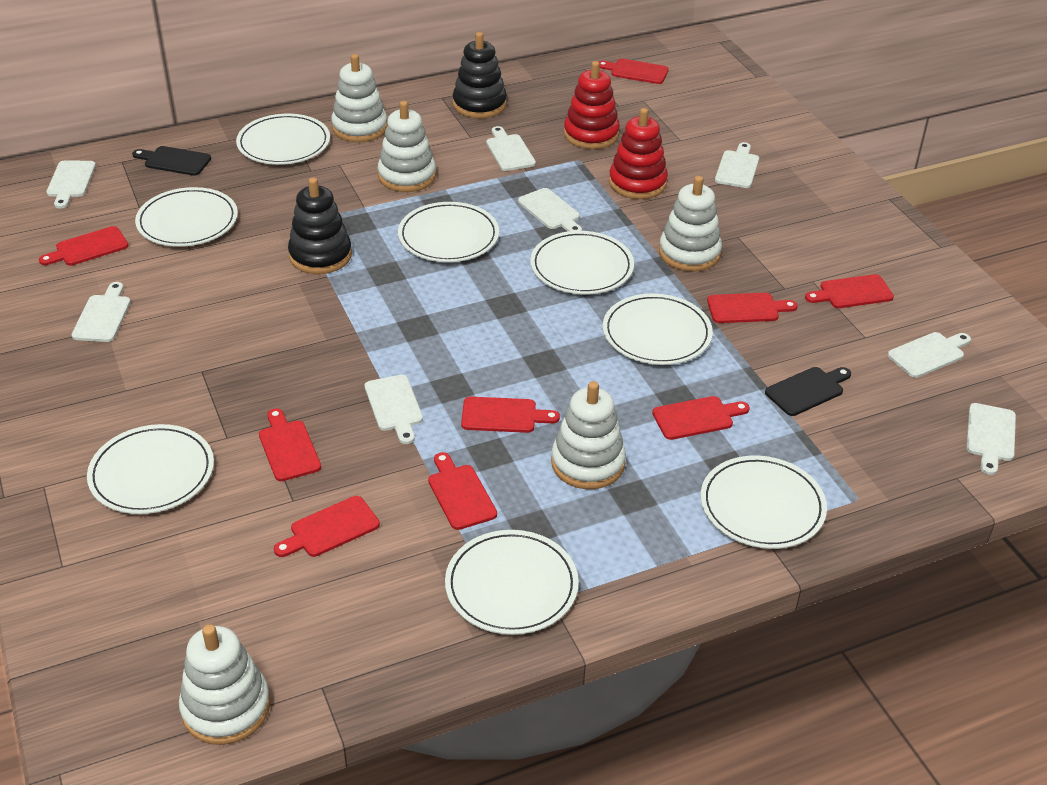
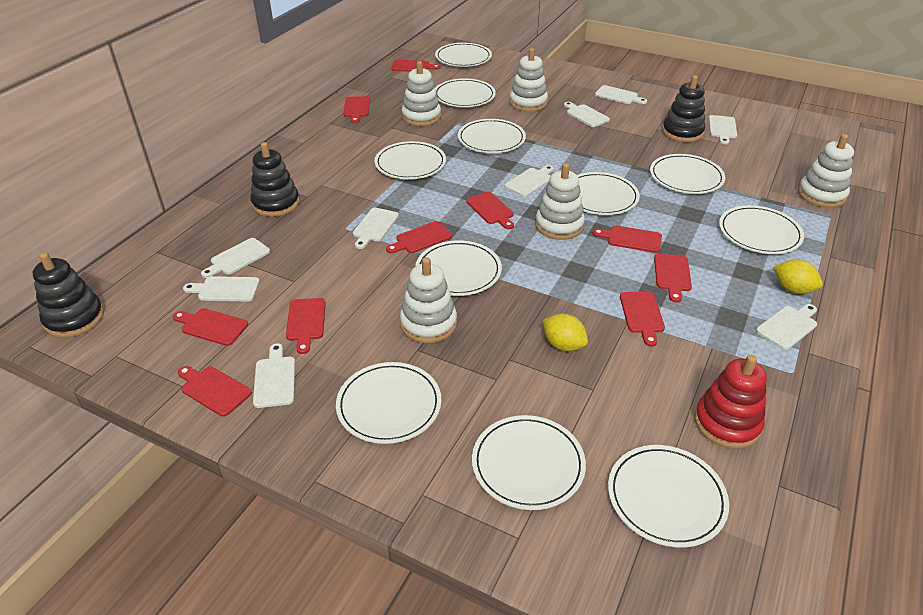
black cutting board: [132,146,211,176] [765,367,851,416] = 2 -> none = 0
black stacking toy: [288,177,352,274] [453,32,507,118] = 2 -> [32,252,104,338] [251,142,299,217] [662,75,705,142] = 3
red cutting board: [39,226,128,266] [259,408,321,481] [274,496,380,557] [428,452,497,530] [461,397,560,433] [599,59,669,84] [652,396,750,440] [707,293,798,323] [805,274,894,308] = 9 -> [173,308,248,346] [178,366,252,417] [286,298,326,354] [343,96,370,123] [386,221,452,253] [392,60,440,72] [466,192,514,229] [593,225,662,253] [620,292,665,347] [654,254,692,302] = 10
red stacking toy: [564,61,620,149] [609,108,668,199] = 2 -> [694,355,767,449] = 1
white cutting board: [47,161,96,208] [72,282,131,342] [365,375,423,444] [486,126,536,171] [518,188,582,231] [715,142,759,188] [888,332,971,378] [966,403,1016,475] = 8 -> [183,276,260,302] [201,238,270,278] [253,343,295,408] [353,208,399,249] [505,165,554,197] [564,102,610,127] [595,85,647,104] [709,115,737,145] [756,304,817,350] = 9
white plate: [87,424,214,514] [135,187,238,247] [236,114,330,165] [398,202,499,262] [445,530,579,635] [530,231,634,294] [603,293,713,365] [700,456,827,549] = 8 -> [336,362,442,444] [374,141,446,179] [415,240,502,296] [435,43,492,67] [435,78,496,107] [458,119,526,153] [472,415,586,510] [577,172,640,215] [608,445,729,548] [650,154,725,194] [719,205,804,254] = 11
yellow lemon: none = 0 -> [543,314,588,351] [773,259,822,294] = 2

